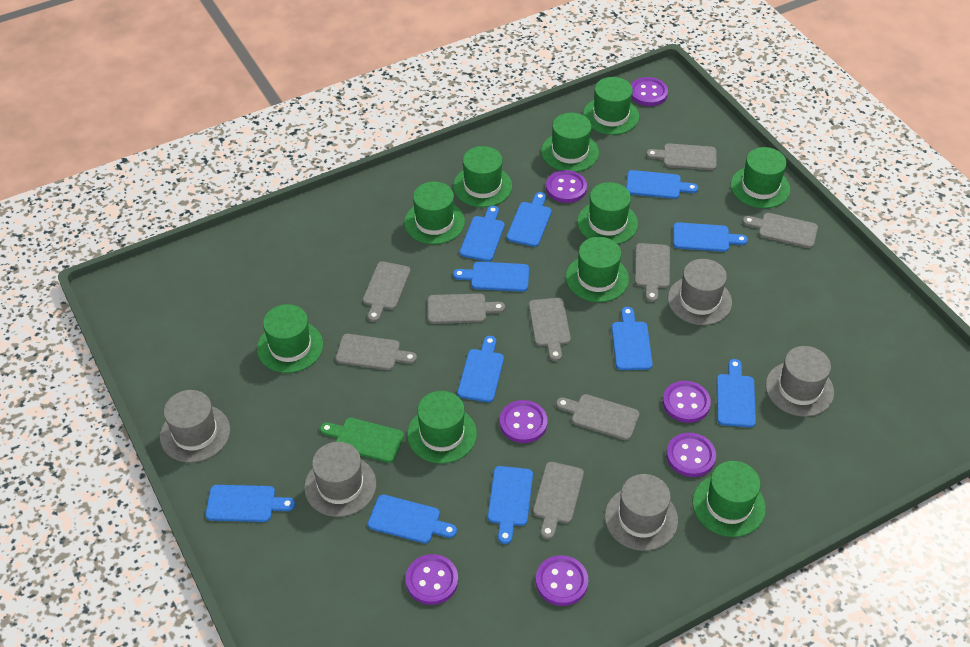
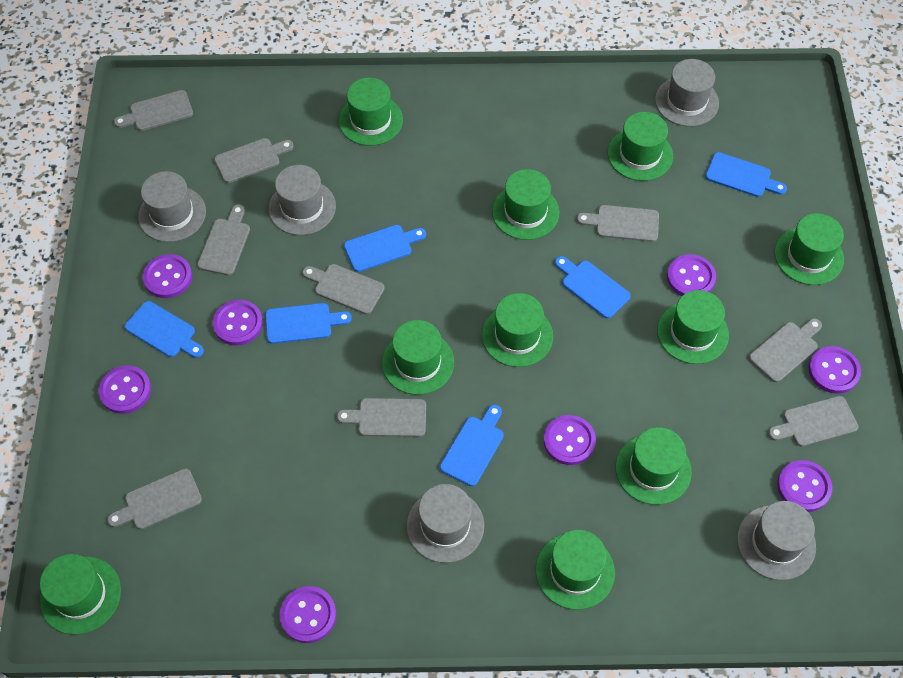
blue cutting board: [206,485,295,522] [368,495,457,544] [453,262,529,292] [458,336,504,402] [460,206,505,262] [488,466,533,544] [507,192,552,247] [612,307,653,370] [626,170,698,199] [673,222,748,252] [717,359,756,428] = 11 -> [124,301,204,358] [265,303,352,344] [344,225,426,272] [440,405,504,486] [555,256,631,319] [705,152,787,197] = 6
green cutting board: [320,418,404,463] = 1 -> none = 0
purple button: [406,554,458,605] [500,400,548,443] [536,555,588,606] [546,170,587,203] [631,77,668,106] [663,381,711,423] [666,433,716,477] = 7 -> [99,365,151,414] [143,254,192,298] [213,300,263,346] [280,586,336,643] [544,415,596,465] [667,254,716,296] [777,460,832,512] [808,346,861,394] = 8

